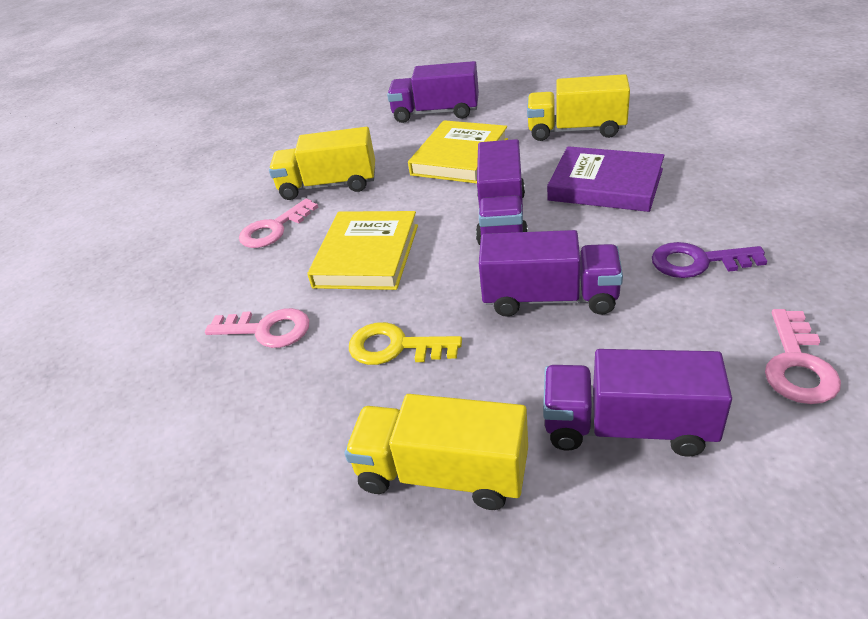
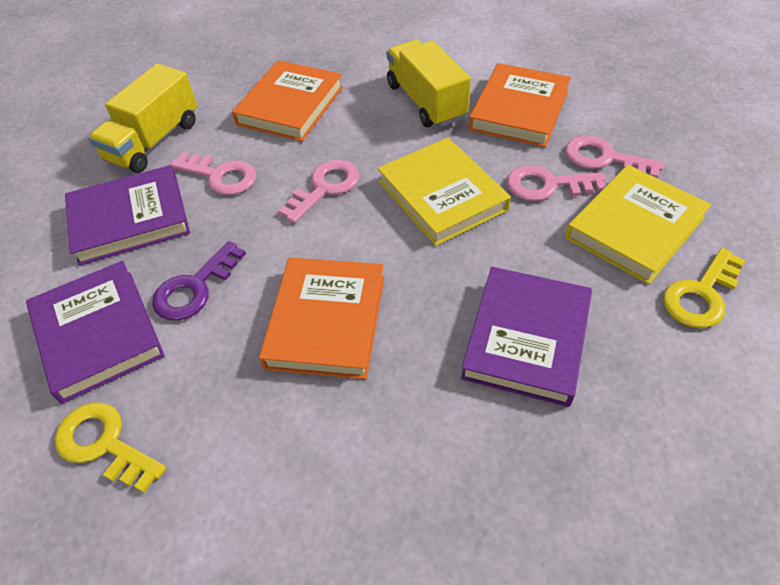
orange book: none = 0 -> [232,60,343,141] [259,257,384,379] [468,63,571,147] = 3
pink key: [205,308,309,348] [239,198,318,248] [765,309,841,404] = 3 -> [170,152,256,195] [278,160,360,223] [507,165,606,201] [566,136,664,178] = 4
purple book: [547,146,665,212] = 1 -> [26,261,165,404] [65,165,190,266] [461,267,592,407] = 3
purple truck: [387,61,479,123] [476,139,528,245] [479,230,623,317] [543,349,732,457] = 4 -> none = 0
yellow key: [349,322,462,365] = 1 -> [55,402,166,493] [663,248,746,328] = 2
yellow truck: [269,127,375,200] [344,394,528,510] [527,74,630,141] = 3 -> [88,64,197,173] [386,40,471,128] = 2

